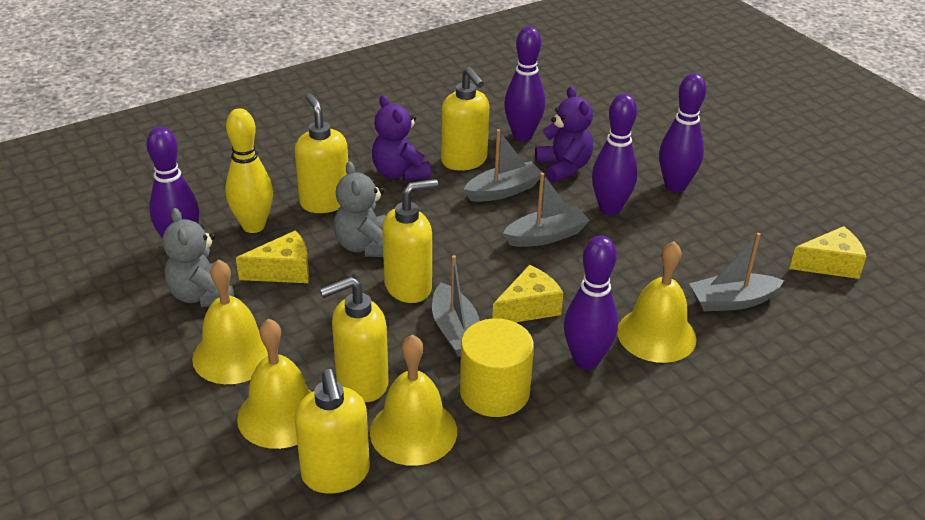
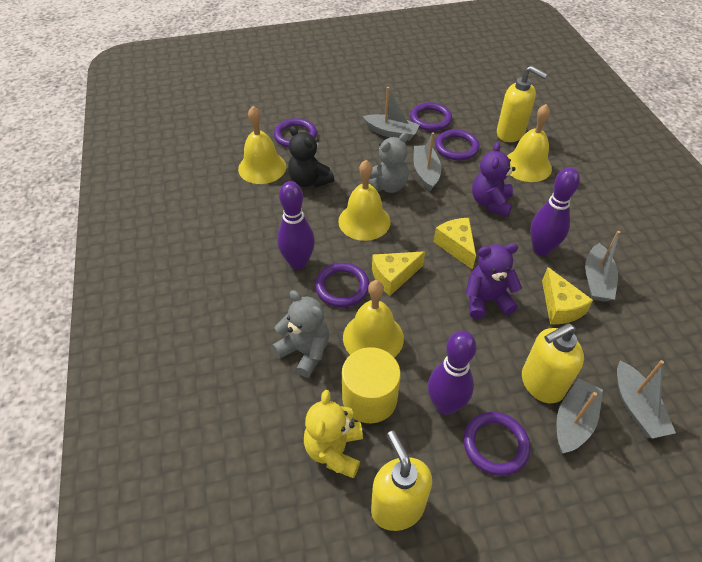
black teddy bear: none = 0 -> [288,126,334,188] = 1
grey boat: [432,255,480,357] [464,129,543,202] [503,173,590,247] [689,233,784,311] = 4 -> [363,87,420,141] [413,132,442,191] [556,379,603,453] [585,231,620,302] [617,360,676,439] = 5
purple bowling pin: [146,127,199,239] [504,26,545,141] [564,235,618,370] [592,94,638,215] [659,73,706,192] = 5 -> [277,181,315,270] [428,331,477,415] [530,167,580,256] = 3
purple ring: none = 0 -> [274,118,317,148] [315,263,369,307] [410,102,452,131] [435,129,480,161] [463,412,530,476] = 5
yellow bowling pin: [225,108,273,233] = 1 -> none = 0
yellow soap dispenser: [295,93,348,213] [295,369,370,494] [320,276,389,402] [382,179,438,303] [441,67,489,171] = 5 -> [371,431,432,531] [497,66,548,142] [522,323,584,403] = 3
yellow teddy bear: none = 0 -> [304,390,363,479] = 1

